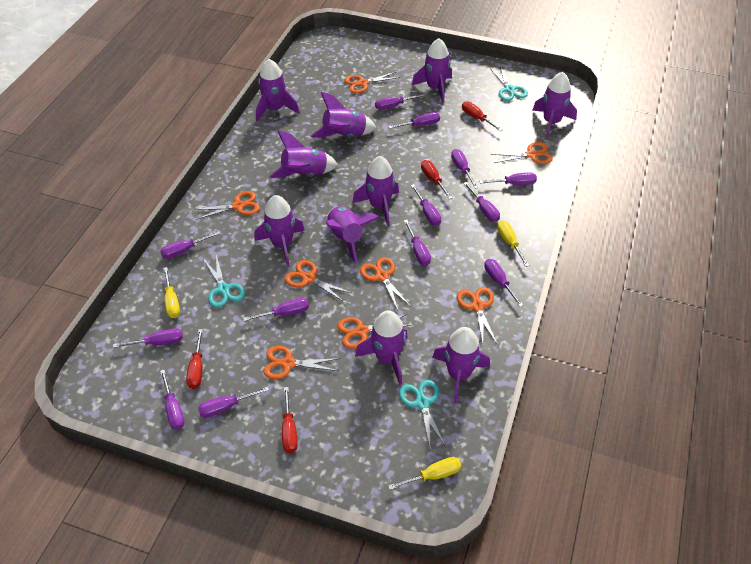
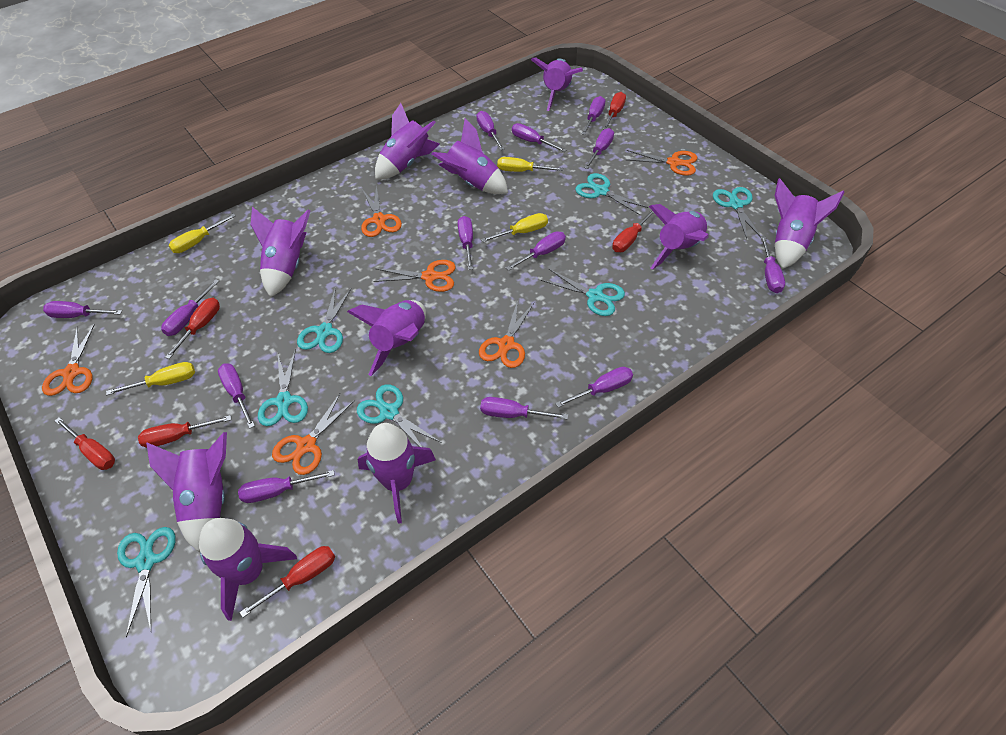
orange scissors: [194,191,260,220] [264,346,340,379] [285,260,351,302] [337,314,411,349] [344,72,400,93] [360,257,411,310] [457,287,497,344] [490,142,553,164] = 8 -> [42,324,95,396] [272,394,355,475] [361,185,402,237] [373,260,456,292] [479,300,534,368] [624,150,697,176] = 6
red screwdriver: [186,329,203,389] [282,387,298,453] [421,160,452,199] [462,101,503,131] = 4 -> [55,417,115,470] [138,415,231,448] [165,298,220,359] [240,546,335,618] [603,92,626,129] [612,210,654,252] = 6
turquoise scissors: [204,255,245,308] [399,380,446,451] [490,66,528,101] = 3 -> [117,527,176,637] [258,349,308,426] [297,287,351,353] [357,384,442,447] [541,269,625,316] [575,173,648,215] [713,187,761,239] = 7
yellow screwdriver: [163,267,180,318] [388,457,462,490] [497,220,529,267] = 3 -> [106,362,195,395] [169,214,236,253] [481,213,548,242] [497,157,564,172] = 4

